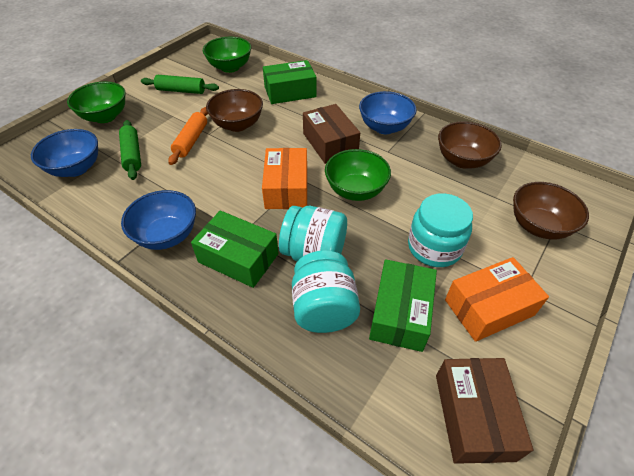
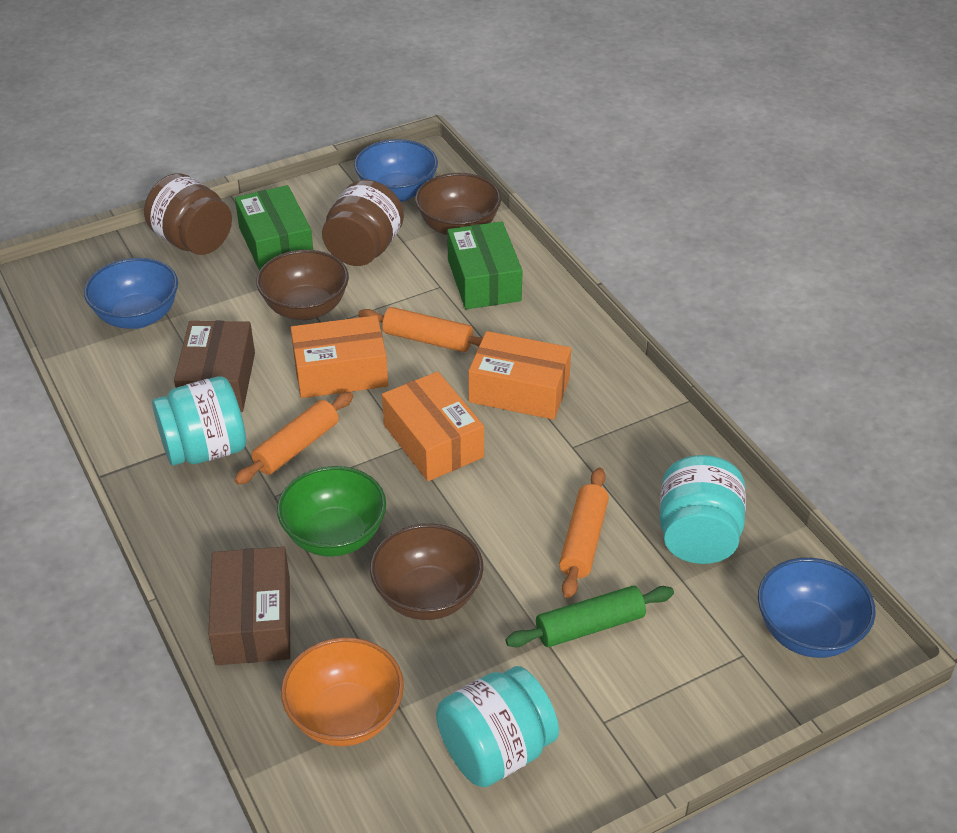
brown jar: none = 0 -> [144,173,232,255] [322,180,404,266] = 2
green bowl: [67,81,126,123] [203,37,251,73] [325,149,391,201] = 3 -> [277,466,386,557] = 1
green box: [191,210,279,288] [263,60,317,104] [369,259,437,352] = 3 -> [235,185,313,271] [447,221,523,309] = 2
green rolling pin: [119,120,141,180] [141,75,219,94] = 2 -> [505,586,674,647] = 1
orange bowl: none = 0 -> [281,637,404,746] = 1
orange box: [262,148,307,209] [445,257,549,342] = 2 -> [291,315,388,398] [382,372,484,481] [468,331,571,420] = 3
orange rolling pin: [168,107,208,165] = 1 -> [234,392,353,485] [358,307,483,352] [559,468,609,598] = 3

